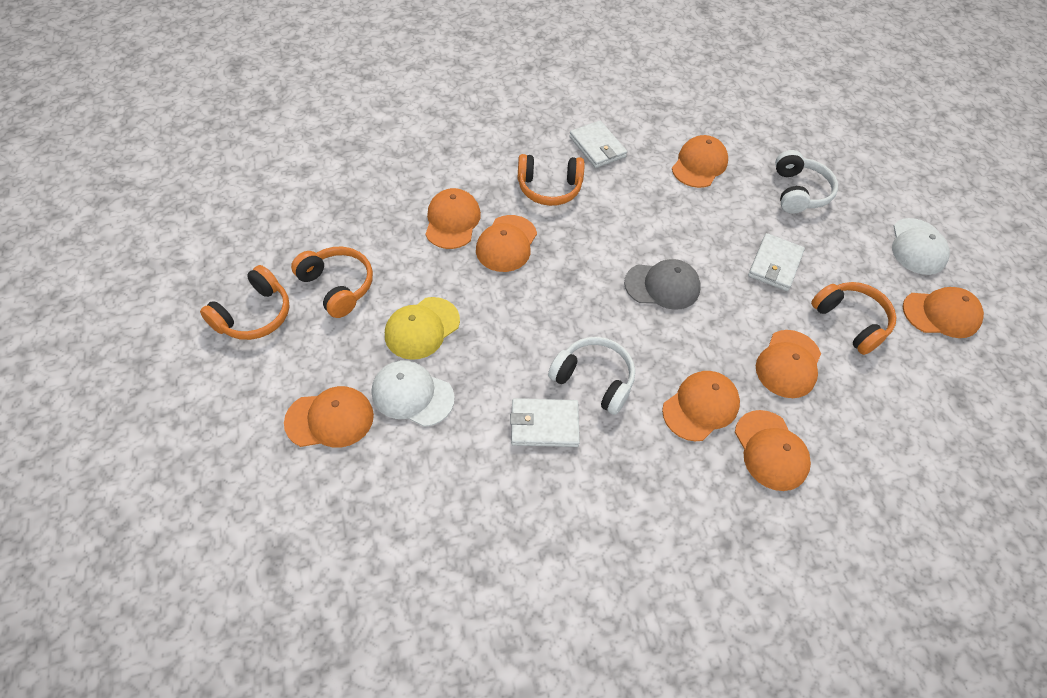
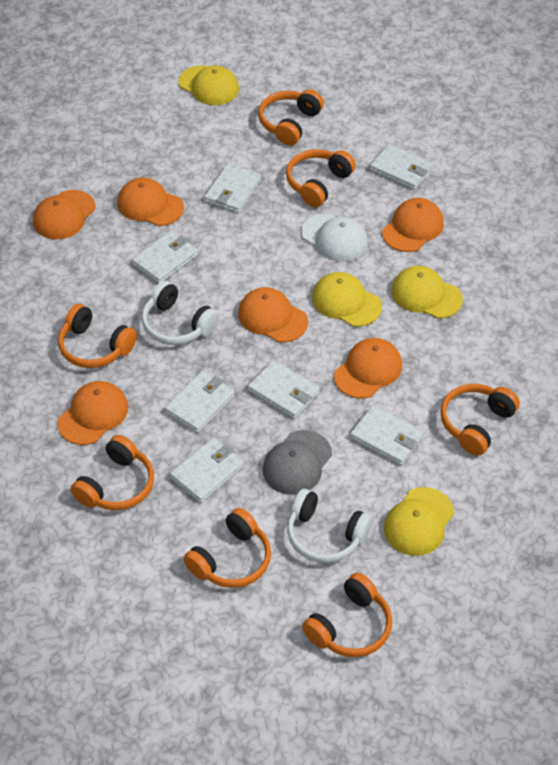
orange cap: [284,386,374,447] [425,188,481,249] [476,215,537,272] [662,371,740,441] [672,135,728,188] [735,410,811,491] [756,330,821,398] [903,287,984,338] = 8 -> [33,190,95,240] [57,381,128,445] [117,178,184,226] [238,287,308,342] [334,338,402,399] [382,198,444,252] = 6
orange headphones: [200,265,290,340] [291,247,373,318] [518,154,584,206] [811,282,896,355] = 4 -> [58,304,137,368] [71,435,154,510] [183,508,271,588] [258,89,324,146] [286,149,356,207] [302,573,392,657] [440,384,520,456] = 7
white cap: [372,360,455,427] [892,218,950,275] = 2 -> [302,213,368,262] = 1
white wallet: [510,398,580,447] [569,121,627,168] [748,233,805,291] = 3 -> [132,231,198,283] [165,371,235,433] [170,437,244,503] [204,164,261,213] [248,360,320,419] [350,405,424,465] [370,144,433,190] = 7
yellow cap: [385,297,460,360] = 1 -> [179,65,239,105] [312,272,382,327] [384,487,454,556] [391,266,463,319] = 4

